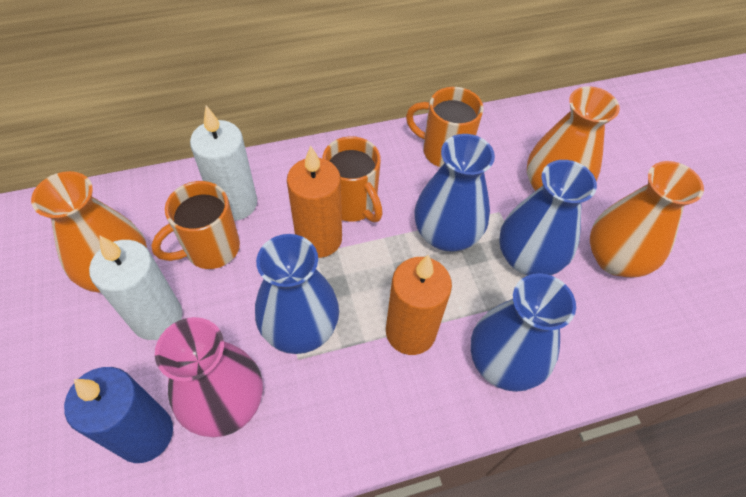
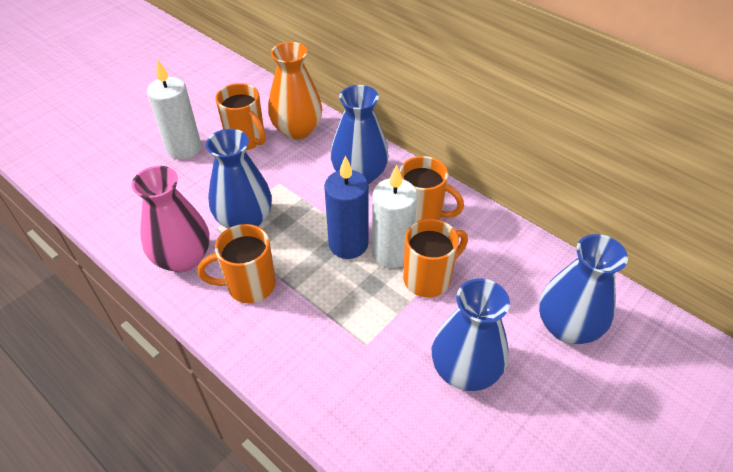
orange candle: [287,146,342,258] [386,254,452,355] = 2 -> none = 0
orange mug: [151,181,240,269] [322,136,383,222] [406,87,483,167] = 3 -> [198,224,276,303] [216,83,266,150] [400,156,464,222] [403,219,468,297] = 4
orange vase: [31,171,147,293] [527,86,620,191] [590,161,704,277] = 3 -> [268,42,322,140] = 1

